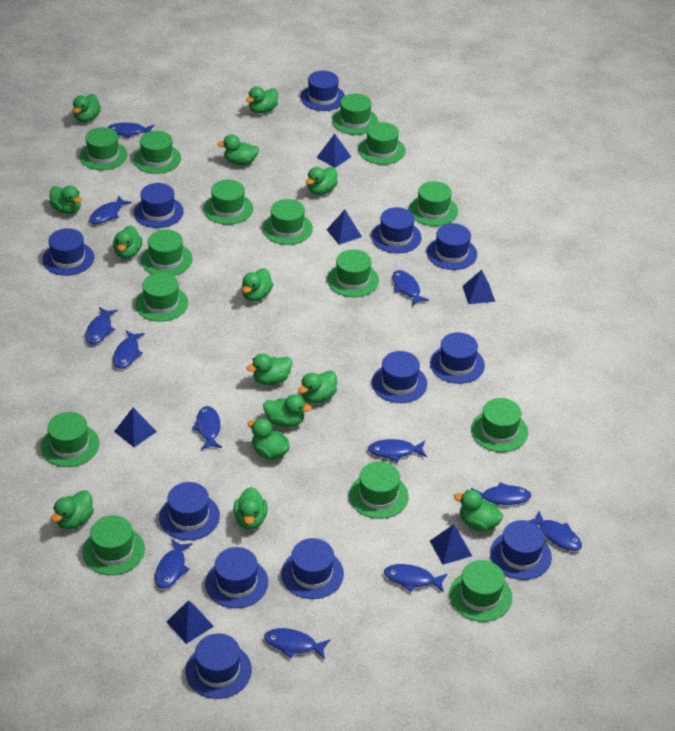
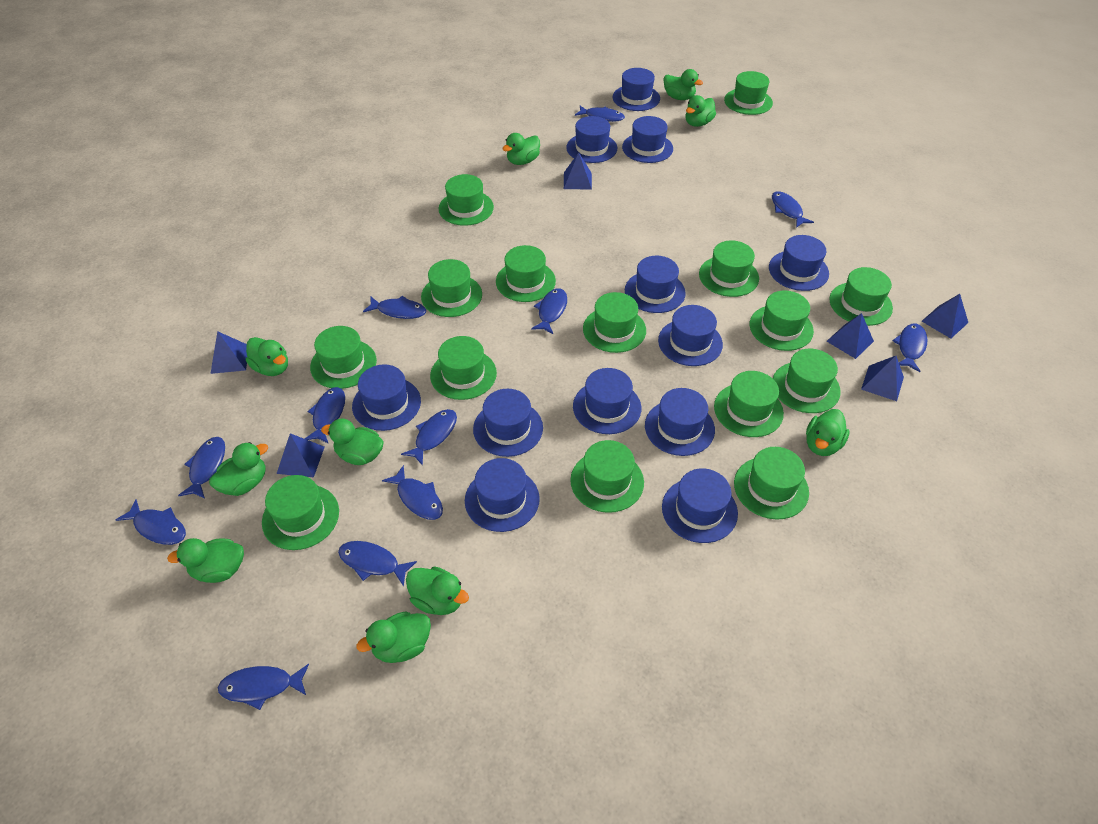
green duck: [49,186,82,214] [51,490,94,529] [73,94,101,122] [113,225,142,259] [217,135,259,165] [234,487,268,530] [242,268,273,302] [246,86,278,114] [247,354,292,385] [247,418,290,460] [263,394,312,428] [298,371,337,404] [306,167,338,195] [454,490,503,531] = 14 -> [167,538,244,583] [209,442,268,496] [246,337,288,376] [321,418,384,465] [357,611,431,663] [406,567,469,615] [502,133,540,165] [663,69,703,100] [685,95,716,127] [806,409,850,456] = 10

